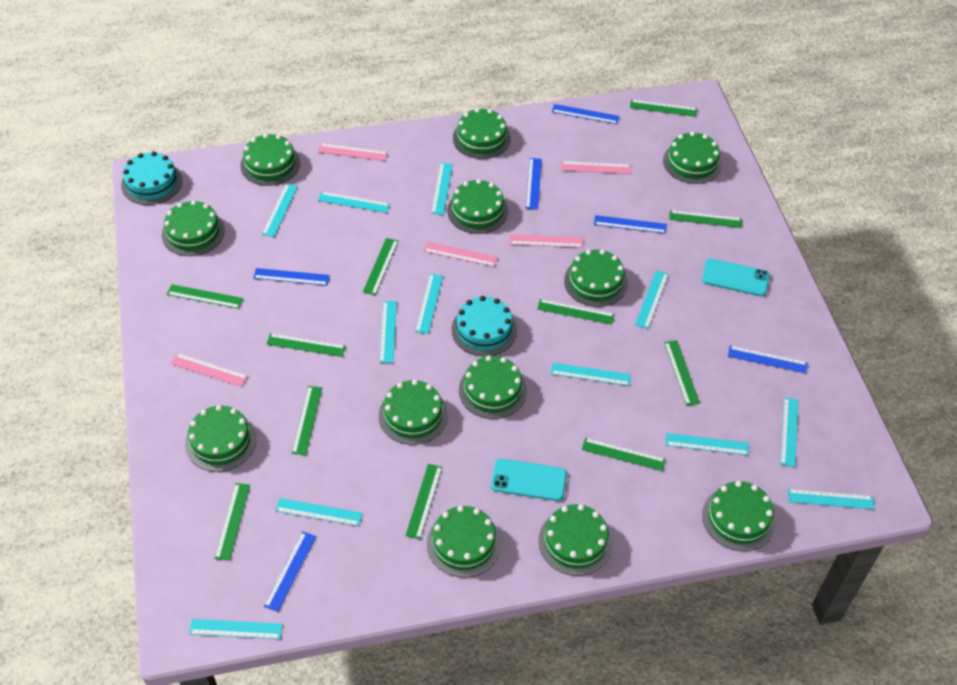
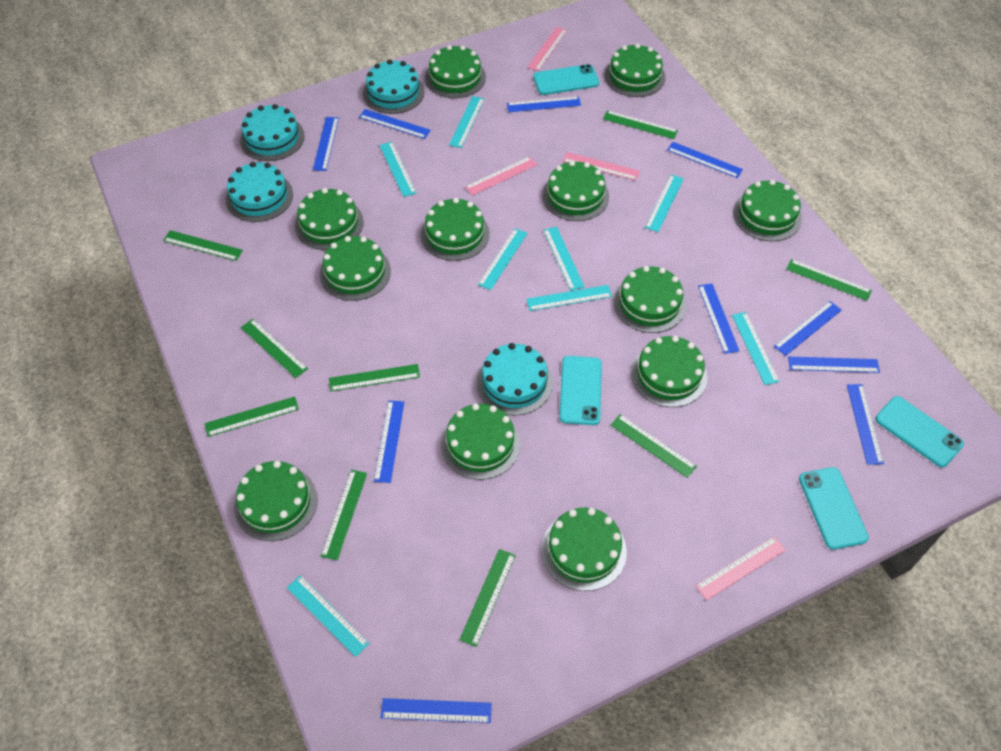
blue ruler: [253,268,330,286] [264,531,316,612] [525,158,542,210] [552,104,620,124] [594,215,667,234] [728,346,808,373] = 6 -> [313,117,339,171] [359,109,431,139] [374,400,404,483] [381,698,492,723] [507,96,581,112] [667,142,743,178] [698,283,739,354] [774,301,842,356] [788,357,880,373] [847,384,884,465] = 10
green ruler: [167,284,244,309] [214,483,250,561] [266,333,346,357] [291,386,322,455] [363,238,398,295] [405,464,442,539] [537,299,615,325] [582,438,666,471] [630,100,697,117] [664,340,700,406] [669,210,742,228] = 11 -> [163,230,243,261] [204,396,299,437] [241,319,308,378] [321,470,367,560] [329,364,420,391] [459,549,516,647] [603,110,678,139] [611,414,697,478] [786,259,872,301] = 9
pink ruler: [170,353,248,387] [318,143,388,161] [424,242,498,267] [510,234,583,248] [561,161,631,174] = 5 -> [465,157,537,196] [527,27,567,71] [562,152,640,180] [695,536,786,601] = 4
turquoise cake: [121,152,182,205] [451,296,517,356] = 2 -> [226,162,293,222] [240,104,305,161] [363,60,425,114] [476,343,553,416] = 4
turquoise phone: [491,458,567,501] [702,258,770,296] = 2 -> [533,64,599,95] [559,356,602,425] [799,467,869,550] [875,396,964,468] = 4
turquoise ruler: [189,619,283,639] [262,183,298,237] [275,498,363,526] [318,192,390,213] [379,301,397,363] [415,274,443,334] [431,163,453,215] [551,363,631,386] [635,270,669,329] [666,433,749,455] [780,397,798,467] [788,489,874,510] = 12 -> [287,575,370,657] [379,142,416,197] [449,96,485,148] [478,228,528,290] [526,285,612,311] [543,227,584,291] [645,175,684,232] [732,312,780,385] = 8

